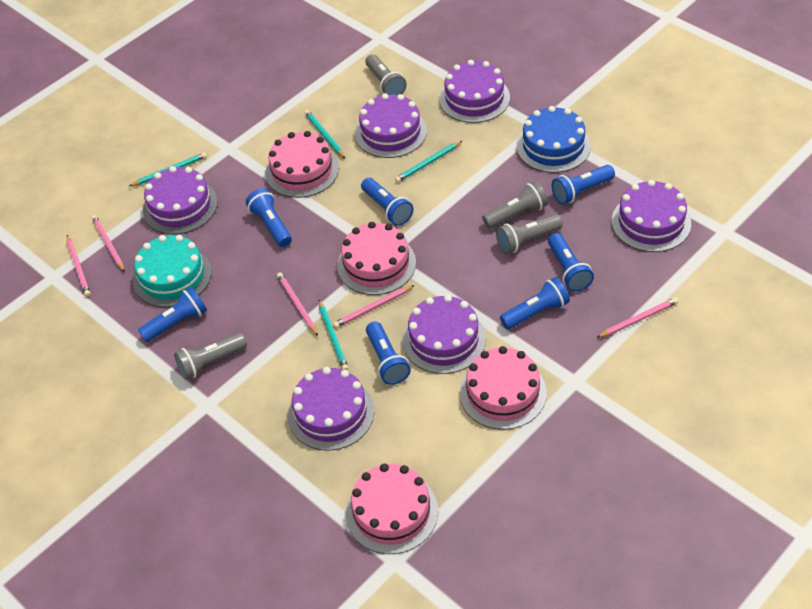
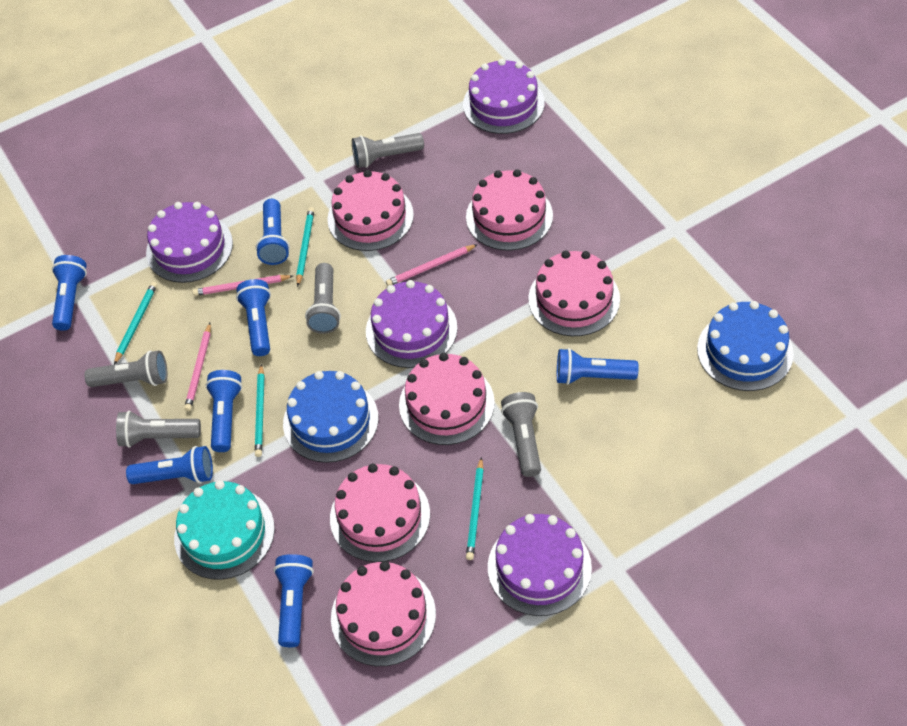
blue cake: [517,106,591,173] = 1 -> [283,371,379,463] [697,301,794,391] = 2
grey flashlight: [174,333,247,380] [365,54,407,95] [482,181,548,228] [496,214,563,254] = 4 -> [85,350,168,387] [116,411,201,448] [305,263,341,334] [352,133,424,168] [501,392,541,477] = 5
pink cake: [265,131,339,198] [337,222,416,295] [346,463,438,554] [460,346,547,430] = 4 -> [327,170,414,251] [330,464,430,562] [331,561,436,666] [399,353,495,445] [466,169,553,251] [528,250,620,336] = 6
pink pencil: [67,235,91,297] [92,215,125,272] [277,272,318,336] [333,285,415,328] [596,298,678,338] = 5 -> [184,323,211,411] [192,275,293,296] [386,244,478,286] = 3
purple cake: [143,166,218,234] [288,367,375,451] [355,93,427,158] [402,295,486,374] [439,60,510,123] [612,180,691,252] = 6 -> [146,202,233,283] [366,280,458,368] [463,59,545,134] [488,514,592,616] = 4

